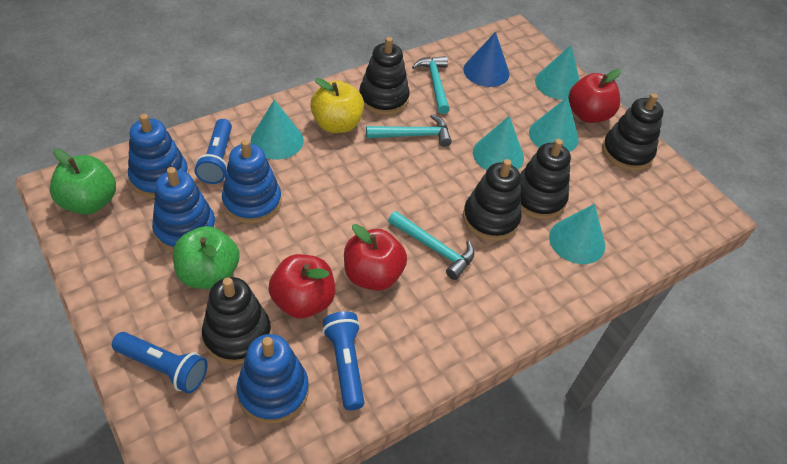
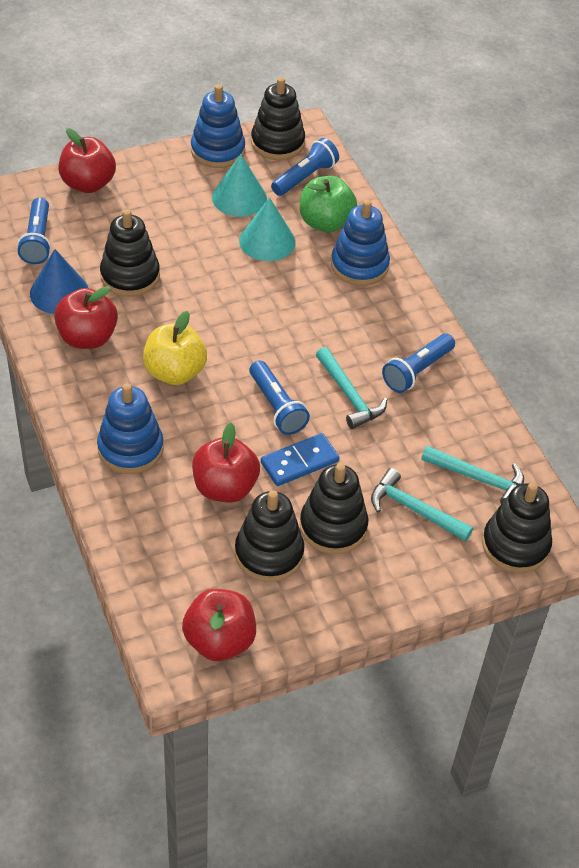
blue domino: none = 0 -> [261,433,340,486] = 1
blue flashlight: [112,332,208,393] [195,119,232,184] [322,311,364,410] = 3 -> [17,197,51,264] [249,361,310,435] [271,138,339,196] [382,333,455,393] = 4
blue stacking toy: [128,114,189,198] [152,167,216,252] [222,139,282,224] [237,334,309,424] = 4 -> [97,383,164,474] [191,84,245,168] [331,200,390,286] = 3
green apple: [50,148,116,214] [173,226,239,289] = 2 -> [300,176,357,232] = 1
red apple: [268,254,335,319] [344,224,407,291] [568,69,621,123] = 3 -> [54,286,118,349] [59,128,116,193] [182,589,256,661] [192,423,260,502] = 4
turquoise cone: [251,100,304,160] [473,116,524,170] [529,97,579,152] [535,45,580,100] [549,204,605,264] = 5 -> [212,154,267,217] [239,198,296,261] = 2

